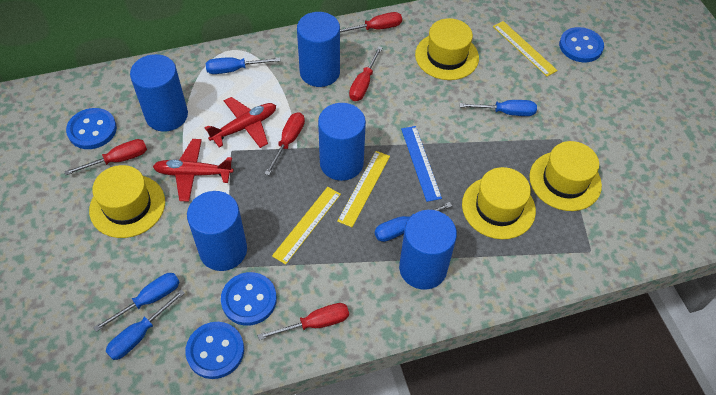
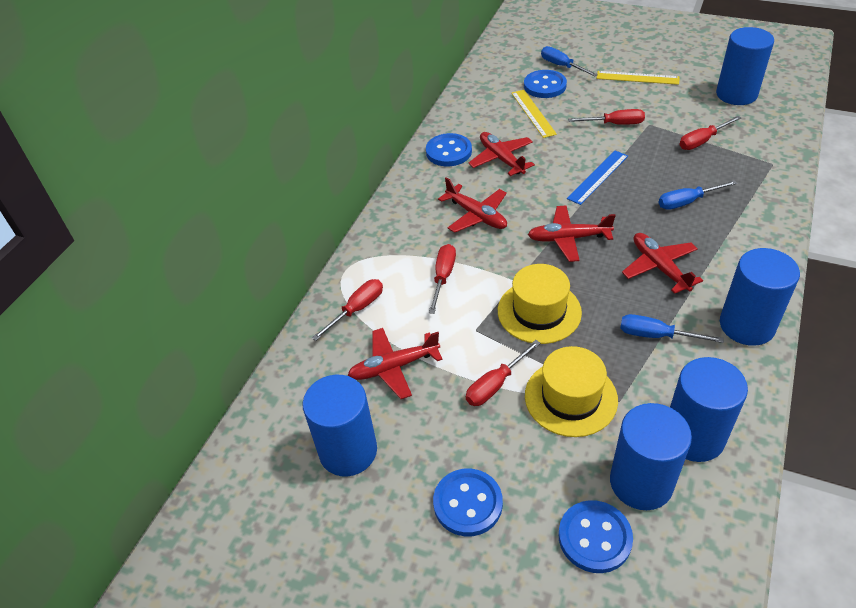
blue screwdriver: [93,273,180,332] [106,289,185,360] [206,57,281,74] [375,202,452,242] [459,100,537,116] = 5 -> [541,46,598,77] [620,314,724,343] [658,180,737,210] = 3
red plane: [153,139,233,202] [205,97,276,148] = 2 -> [348,328,443,399] [438,177,507,233] [468,132,535,176] [528,205,616,262] [622,233,703,294] = 5
yellow hat: [89,165,165,238] [415,18,479,80] [462,167,536,239] [529,141,602,211] = 4 -> [498,264,582,344] [525,346,618,437] = 2
yellow ruler: [272,187,341,265] [337,151,390,227] [493,21,558,76] = 3 -> [511,90,557,138] [597,71,680,85] = 2

